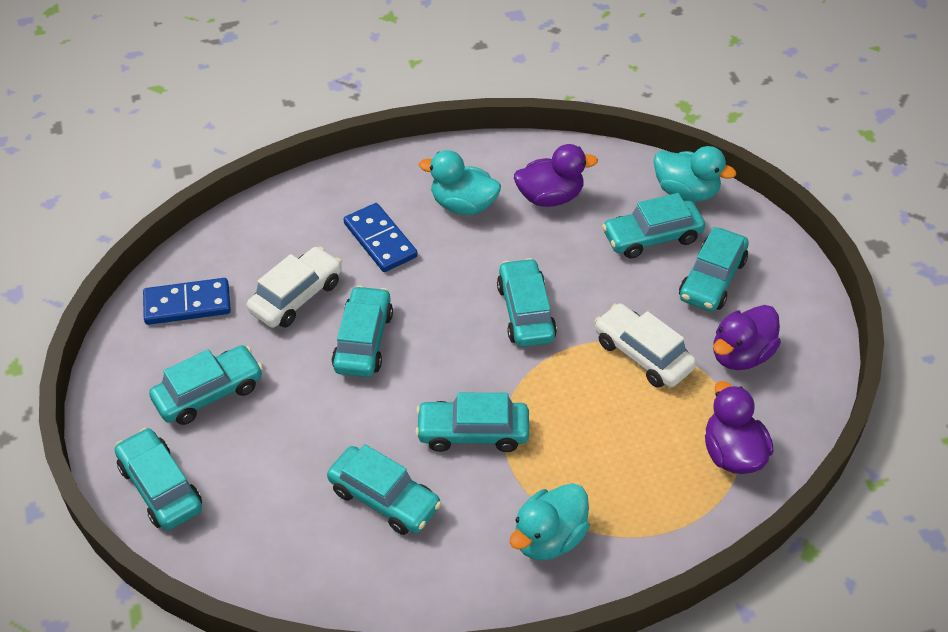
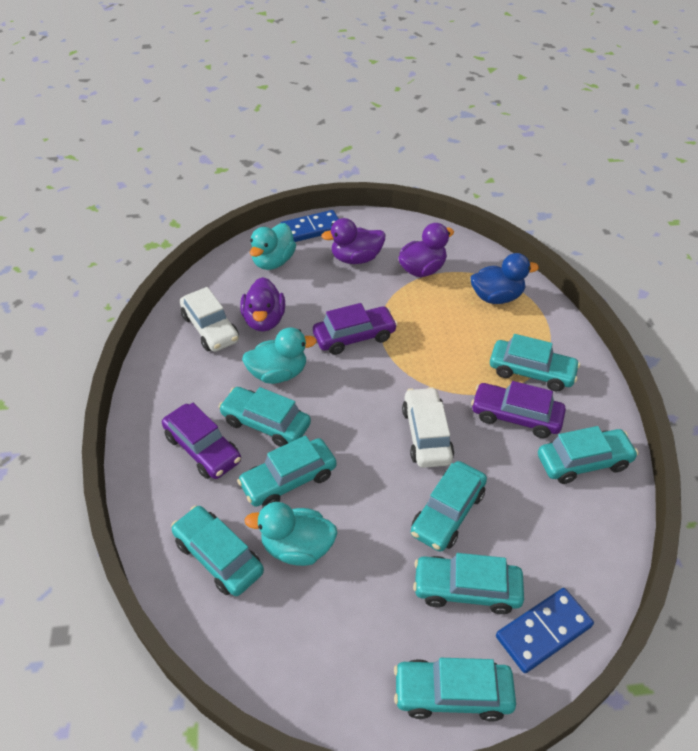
blue duck: none = 0 -> [470,253,539,304] = 1
purple car: none = 0 -> [162,403,241,479] [313,303,398,355] [471,381,566,438] = 3

